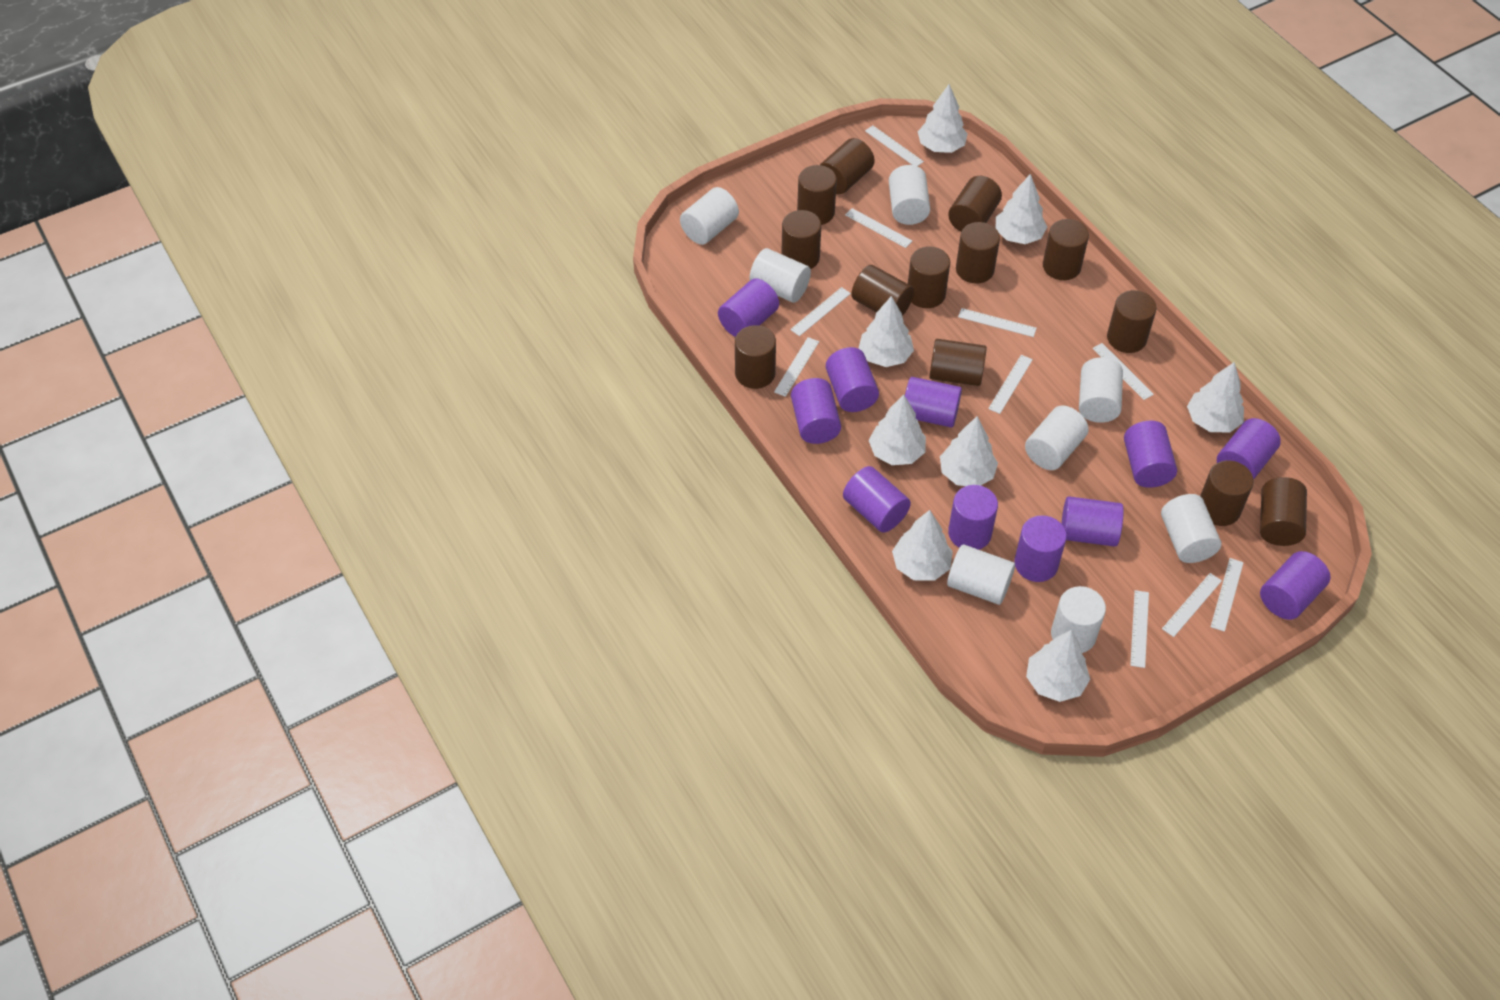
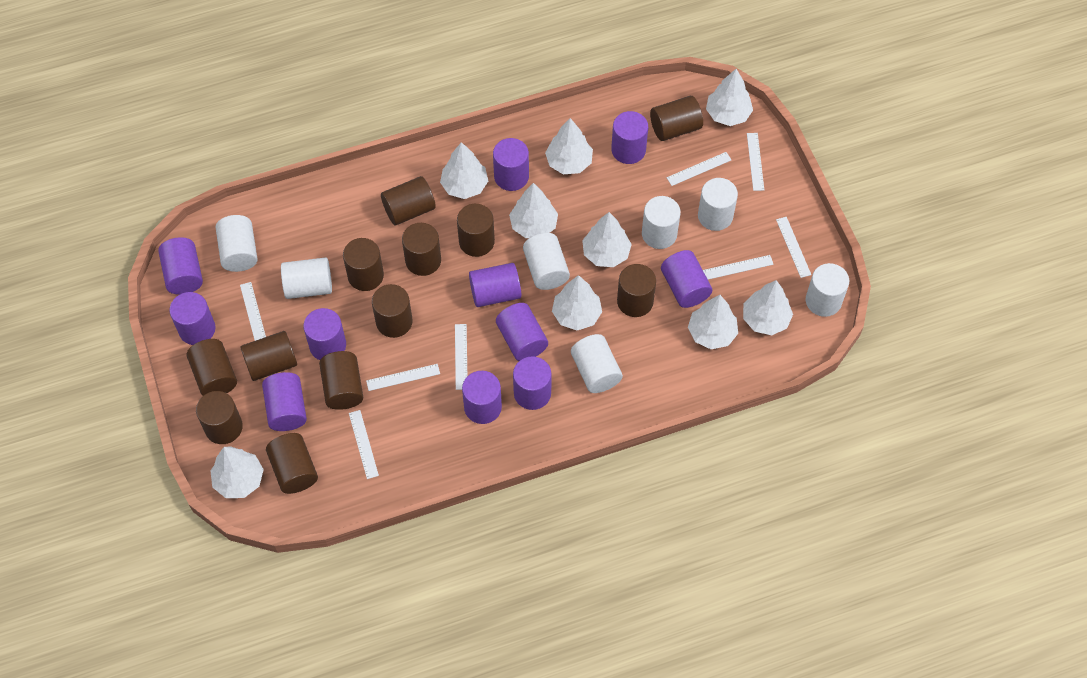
brown cylinder: [735,325,776,389] [781,210,821,269] [797,165,837,225] [820,138,875,194] [851,265,914,316] [908,246,950,308] [929,339,987,386] [948,176,1002,232] [956,222,1000,284] [1043,219,1089,280] [1107,290,1157,353] [1200,460,1254,526] [1260,477,1307,546] = 13 -> [187,339,237,396] [196,391,243,444] [240,331,297,381] [266,433,318,494] [319,351,363,410] [343,238,384,291] [372,284,413,338] [381,176,436,225] [402,223,441,276] [457,204,495,257] [617,264,656,317] [650,96,703,141] = 12
white cylinder: [680,187,739,245] [750,248,811,303] [889,165,930,225] [947,544,1015,605] [1025,406,1089,470] [1051,586,1106,653] [1079,357,1123,423] [1161,494,1221,563] = 8 -> [216,215,257,272] [281,257,332,299] [523,233,570,290] [571,334,623,393] [642,196,681,249] [698,178,738,231] [806,263,849,317] = 7
white ruler: [774,337,819,397] [790,287,851,336] [845,208,912,248] [865,125,924,166] [958,308,1037,337] [988,355,1033,414] [1092,343,1154,400] [1130,590,1149,668] [1162,573,1222,637] [1211,558,1244,632] = 10 -> [240,282,266,341] [349,410,379,479] [366,364,440,391] [455,324,467,390] [666,152,731,186] [703,255,774,280] [747,133,764,191] [776,217,811,278] = 8
white tree: [859,296,914,367] [869,394,926,465] [892,510,953,580] [918,84,968,153] [940,416,998,486] [996,174,1047,244] [1026,630,1090,702] [1187,362,1244,433] = 8 -> [210,447,264,498] [440,142,488,199] [509,183,558,238] [545,118,593,174] [552,275,602,330] [582,212,632,267] [688,295,738,349] [706,69,753,126] [743,280,793,335] = 9

